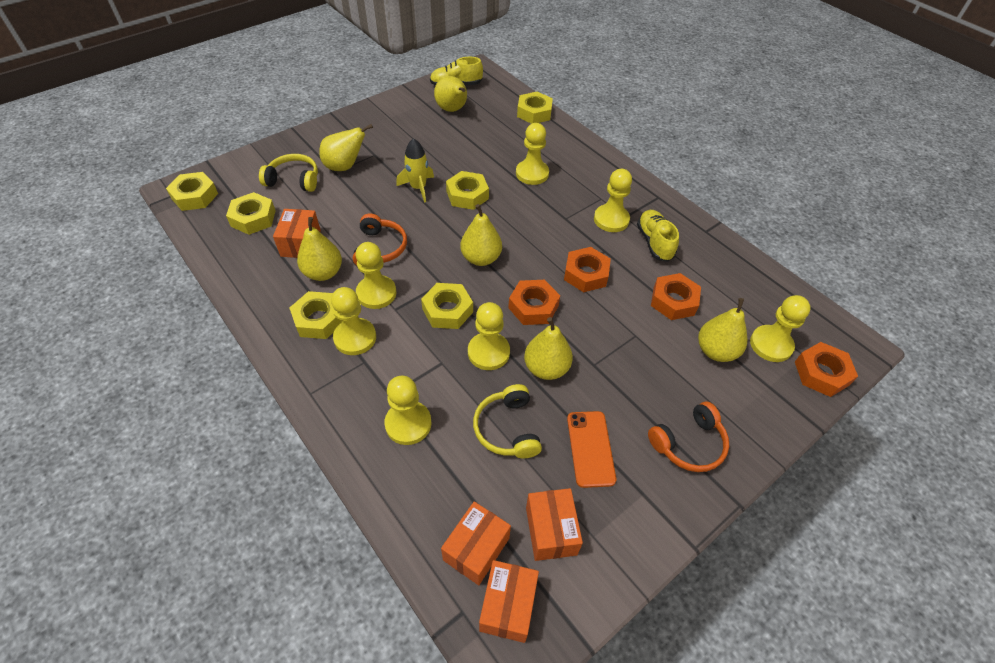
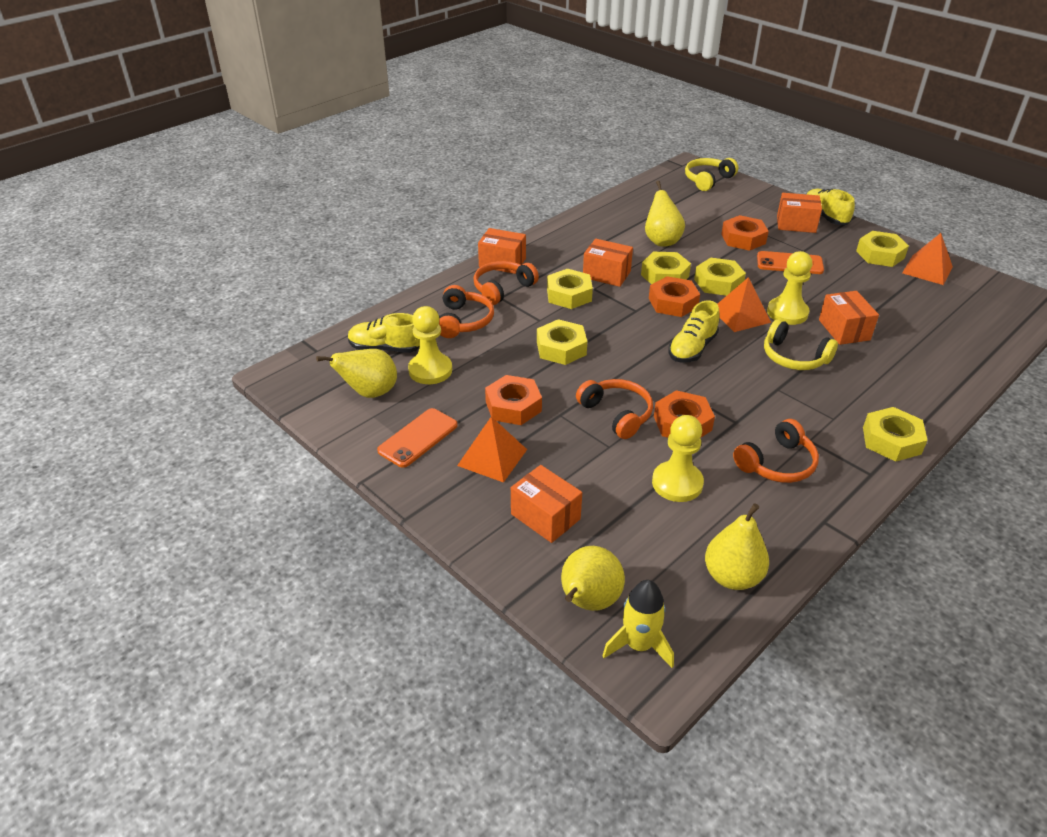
orange box: [273,209,321,258] [441,501,511,585] [479,560,539,643] [526,488,583,561] = 4 -> [478,228,526,274] [511,465,582,543] [583,239,633,287] [777,193,822,233] [819,291,879,345] = 5
orange headphones: [353,213,407,265] [648,402,729,472] = 2 -> [439,285,494,338] [474,261,539,305] [576,379,653,439] [733,419,819,483] = 4
orange phone: [567,411,616,488] = 1 -> [377,408,458,468] [757,251,824,274] = 2
orange pyramid: none = 0 -> [457,417,527,483] [718,277,771,332] [902,233,953,285] = 3
yellow pawn: [331,287,376,355] [356,242,396,309] [384,375,431,445] [468,302,510,370] [516,123,549,185] [594,169,632,232] [750,295,811,362] = 7 -> [408,306,452,384] [652,415,704,502] [767,251,812,325] = 3
yellow pear: [297,217,342,281] [319,124,373,171] [434,76,467,112] [461,204,502,266] [524,317,573,380] [698,298,747,362] = 6 -> [316,349,397,398] [561,546,625,611] [645,181,685,247] [705,503,769,590] = 4
yellow shoe: [430,57,483,86] [637,210,679,262] = 2 -> [348,313,420,353] [668,300,720,363] [807,189,855,225] = 3

